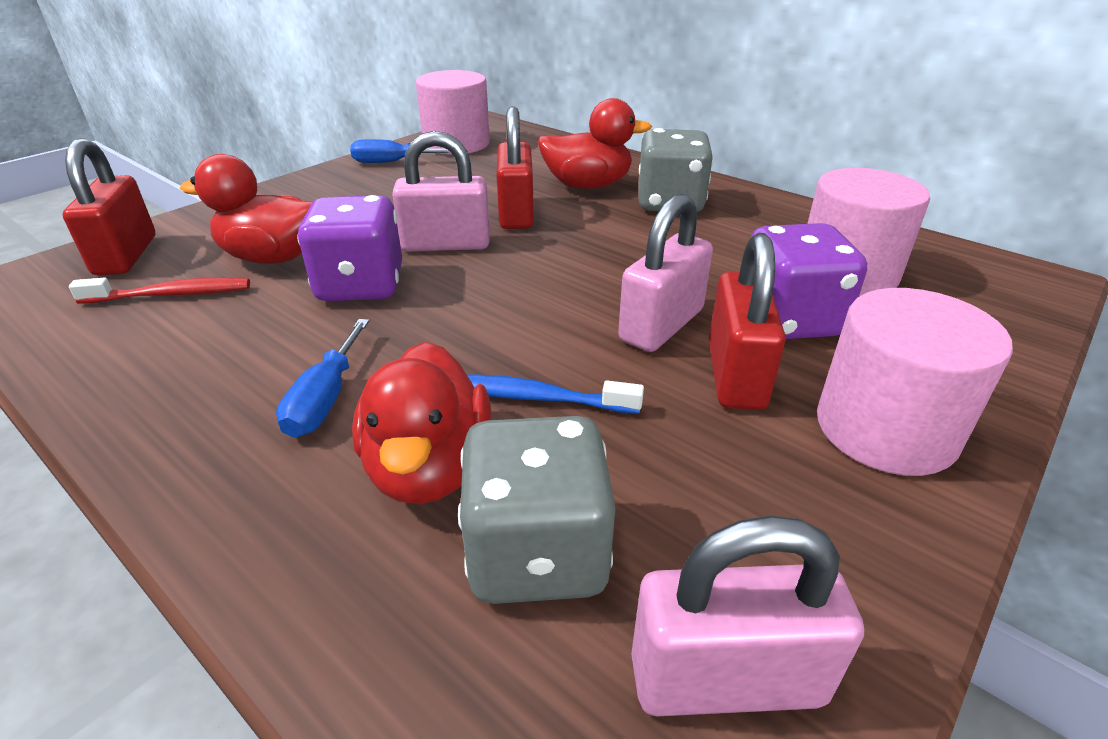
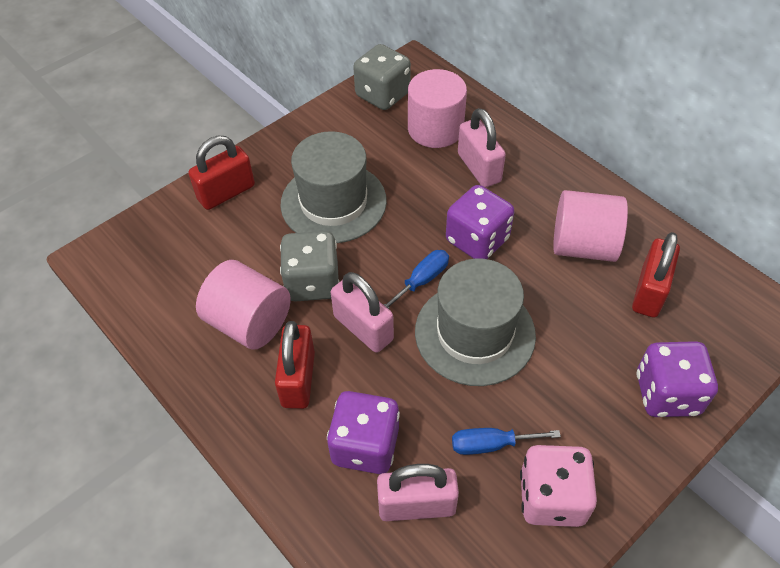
blue toothbrush: [467,374,644,414] = 1 -> none = 0
grey hat: none = 0 -> [280,131,387,243] [415,258,536,386] = 2
pink dice: none = 0 -> [520,445,597,527] = 1
purple dice: [297,195,402,301] [750,223,867,339] = 2 -> [327,391,400,474] [446,185,514,259] [636,341,718,417] = 3
red duck: [180,154,313,264] [352,342,492,504] [538,98,652,189] = 3 -> none = 0
red toothbrush: [69,278,250,304] = 1 -> none = 0

